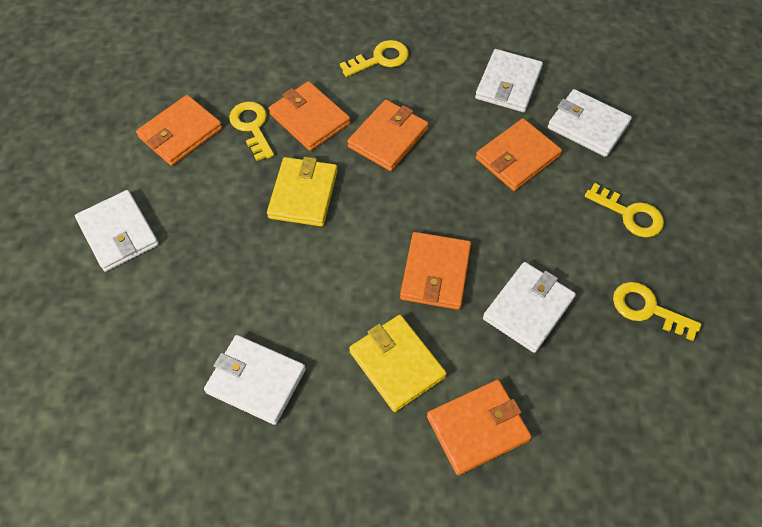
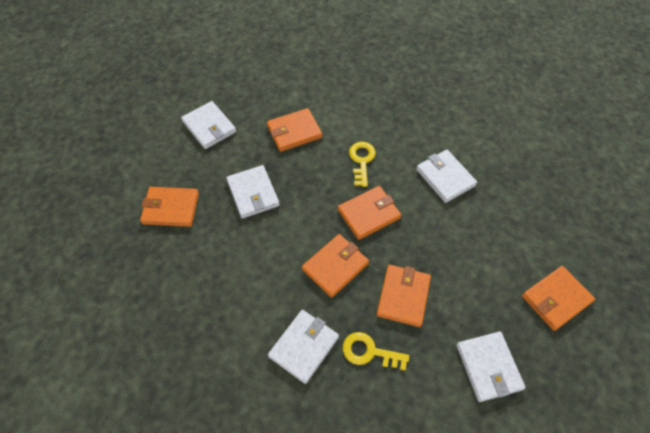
yellow key: [229,102,274,161] [340,40,409,77] [585,183,664,238] [613,282,702,341] = 4 -> [343,332,409,371] [349,142,376,187] = 2
yellow wallet: [267,157,338,227] [349,315,447,412] = 2 -> none = 0

